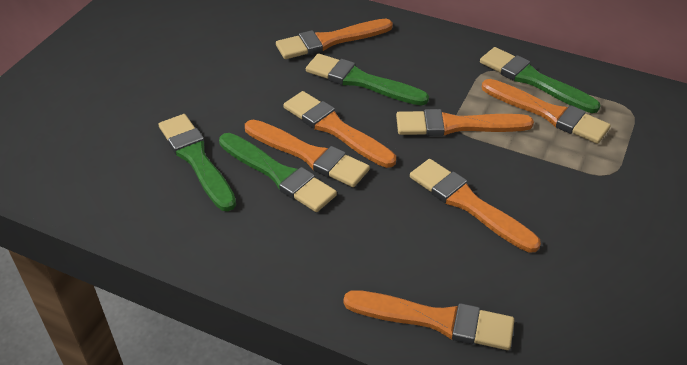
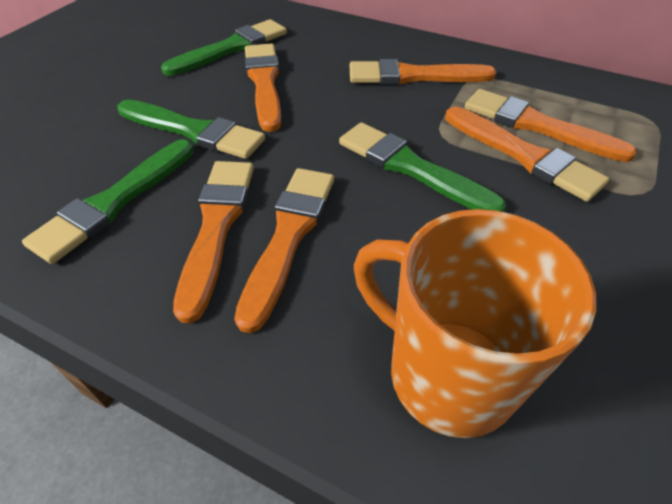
orange brush: [245,120,370,187] [276,19,393,59] [283,91,396,168] [344,290,515,350] [396,109,534,136] [410,159,541,253] [482,79,611,144] = 7 -> [173,161,254,323] [234,168,334,333] [245,43,281,132] [350,59,497,85] [445,107,609,202] [465,89,637,162] = 6
orange mug: none = 0 -> [354,209,596,438] = 1

